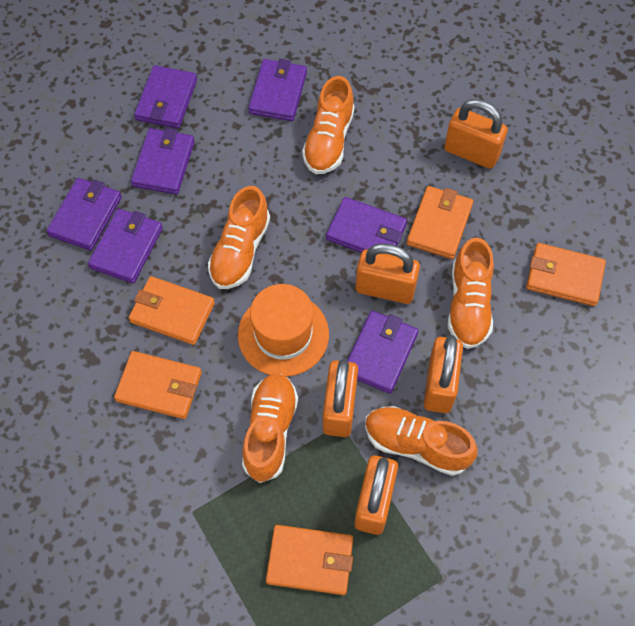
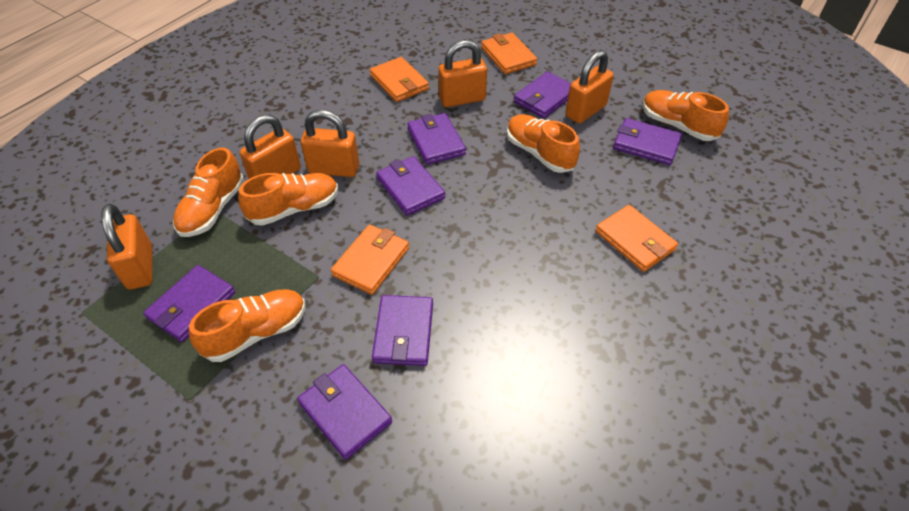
orange hat: [238,284,329,377] = 1 -> none = 0
orange wallet: [114,351,202,419] [129,276,215,345] [266,525,353,595] [407,186,473,259] [526,243,606,306] = 5 -> [331,225,409,295] [370,57,429,102] [481,33,537,74] [596,205,678,272] = 4

